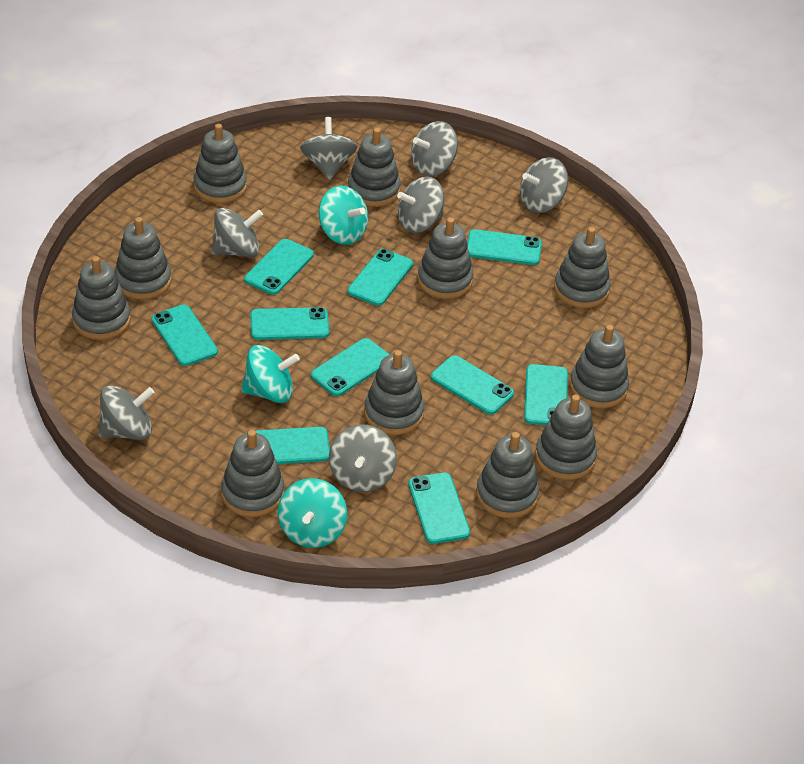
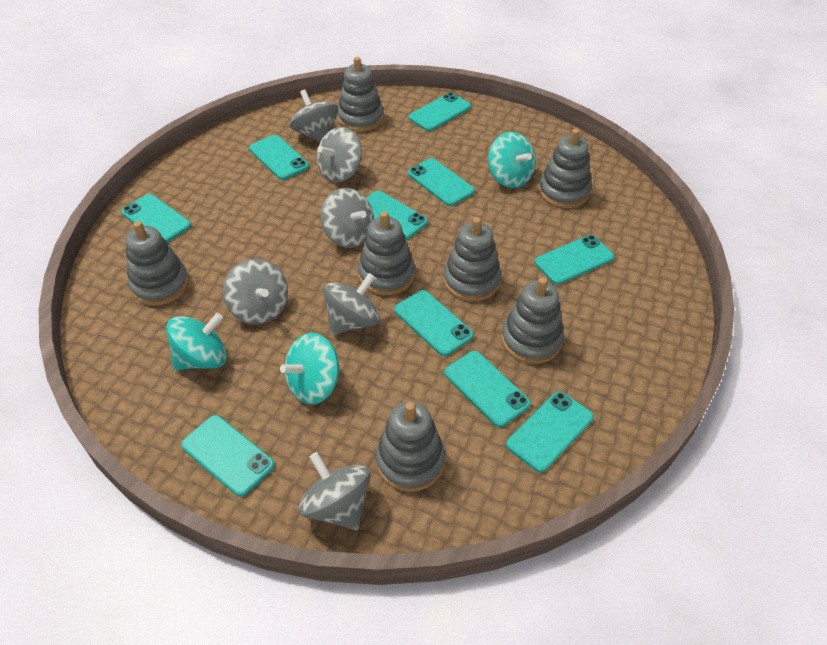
grey spinning top: [99,385,155,440] [211,208,263,257] [300,117,357,180] [329,424,397,492] [397,176,444,233] [411,121,458,176] [520,157,568,213] = 7 -> [223,259,288,325] [290,89,338,142] [299,452,371,530] [317,127,362,182] [320,188,374,248] [323,273,380,335] = 6
grey stacking toy: [72,256,131,340] [115,217,172,300] [193,124,247,203] [221,430,284,517] [348,128,401,207] [364,350,424,435] [417,217,473,299] [476,432,539,518] [535,395,597,480] [554,227,611,308] [570,325,629,408] = 11 -> [125,221,189,306] [337,57,384,132] [358,211,415,295] [376,401,445,492] [444,217,501,301] [501,277,564,364] [539,129,591,208] = 7

